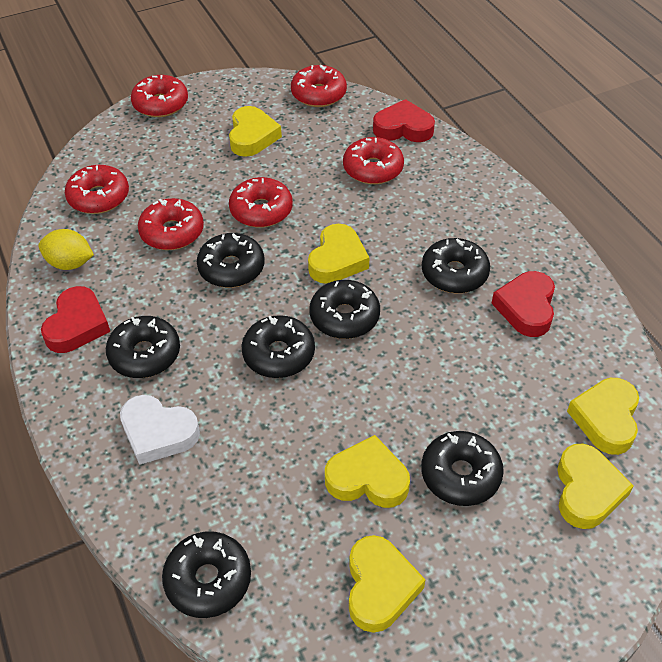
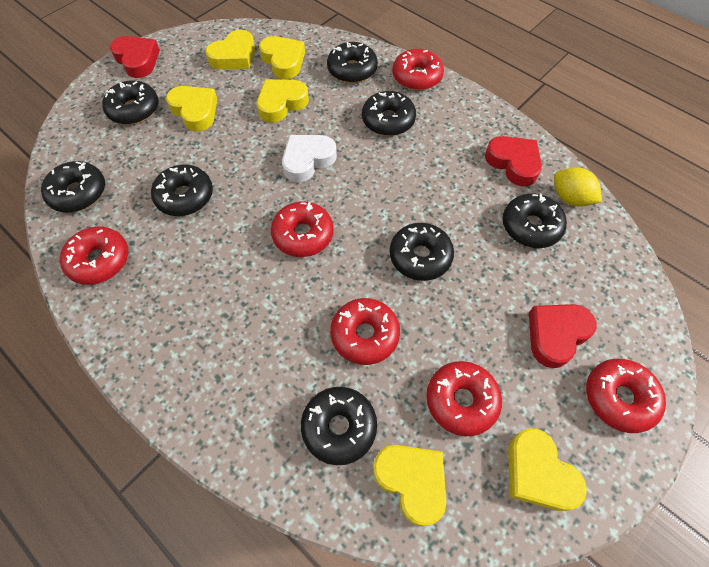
black donut: [106,316,180,378] [162,531,251,618] [197,233,264,288] [242,315,315,378] [309,280,380,339] [421,431,504,506] [422,238,490,293] = 7 -> [41,161,105,212] [102,80,159,125] [151,165,213,216] [301,387,377,465] [327,42,378,83] [362,91,416,136] [390,223,454,281] [502,193,567,248] = 8

